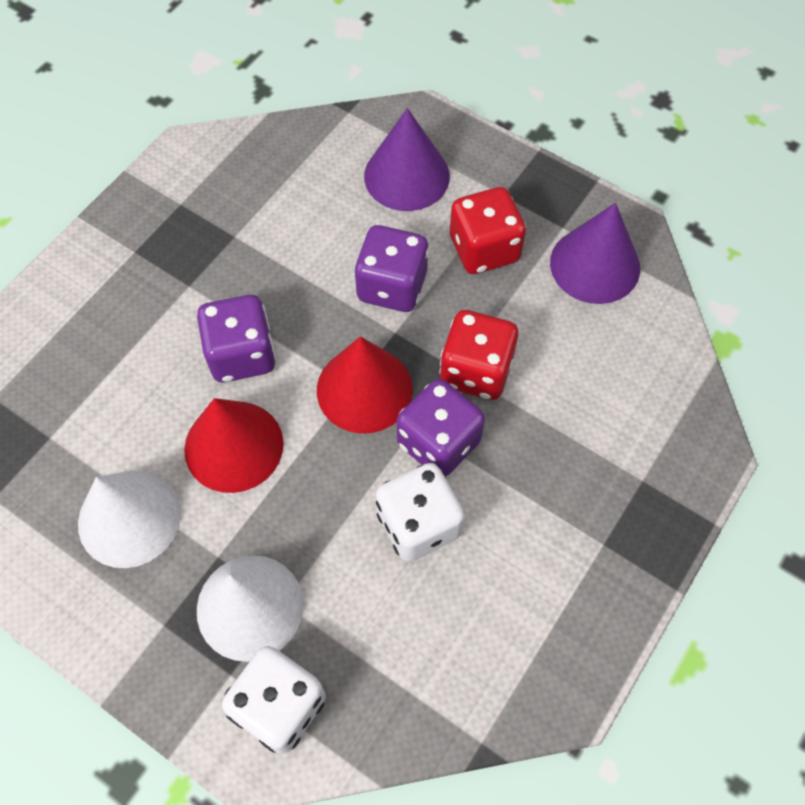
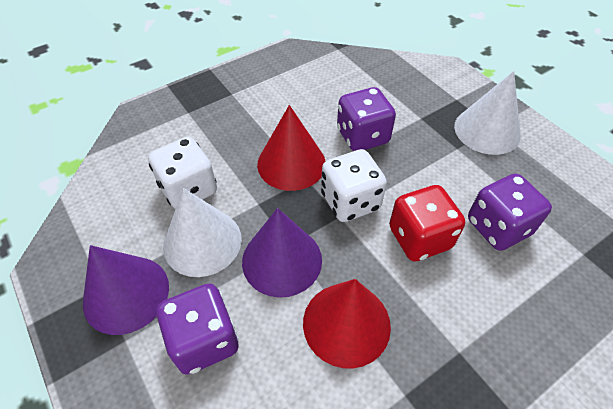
red dice: [439,310,518,400] [450,187,526,274] = 2 -> [389,185,465,261] = 1

